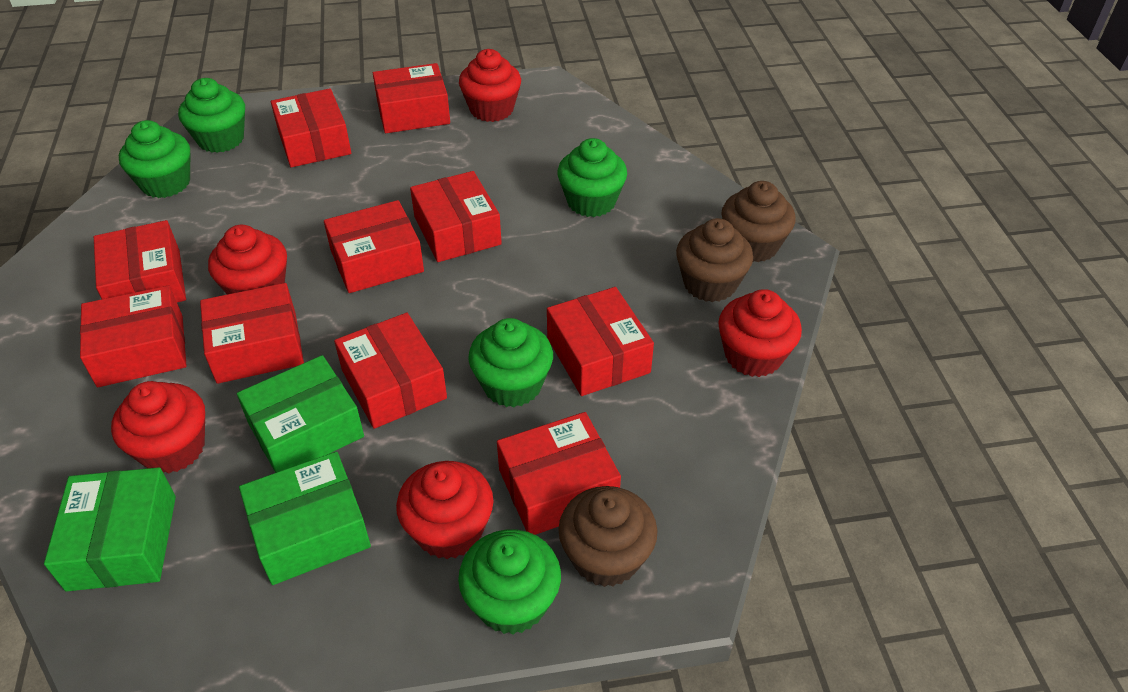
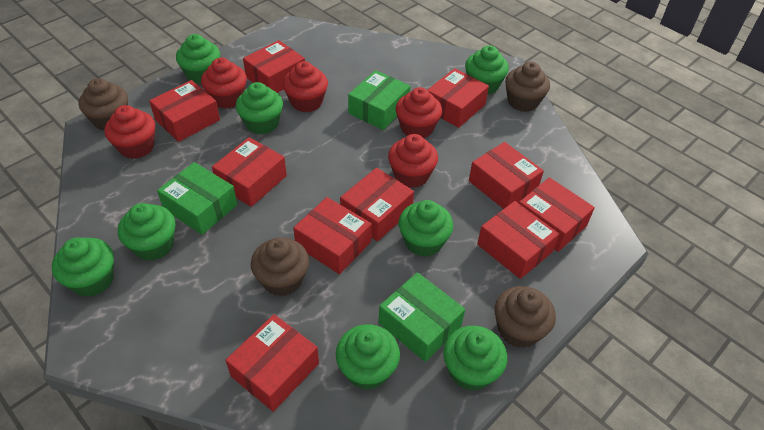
brown cupcake: [558,486,658,587] [676,218,753,302] [721,181,796,262] = 3 -> [79,78,128,130] [251,238,309,296] [495,286,556,348] [505,62,550,112] = 4
green cupcake: [119,120,190,198] [178,78,245,153] [458,529,561,634] [468,318,553,407] [557,138,627,217] = 5 -> [52,238,114,297] [118,203,175,261] [176,34,220,84] [236,82,283,134] [336,324,400,390] [399,200,453,257] [443,326,507,391] [465,45,509,95] = 8

